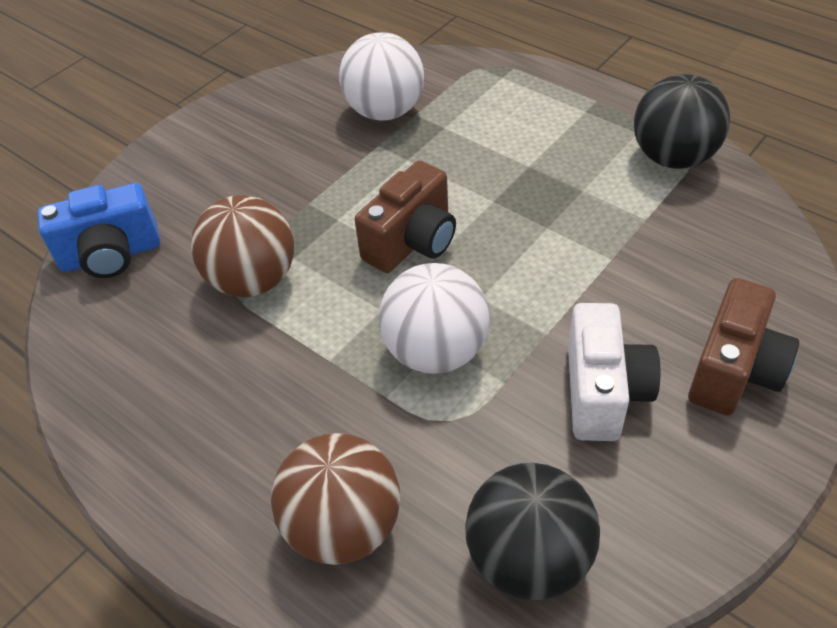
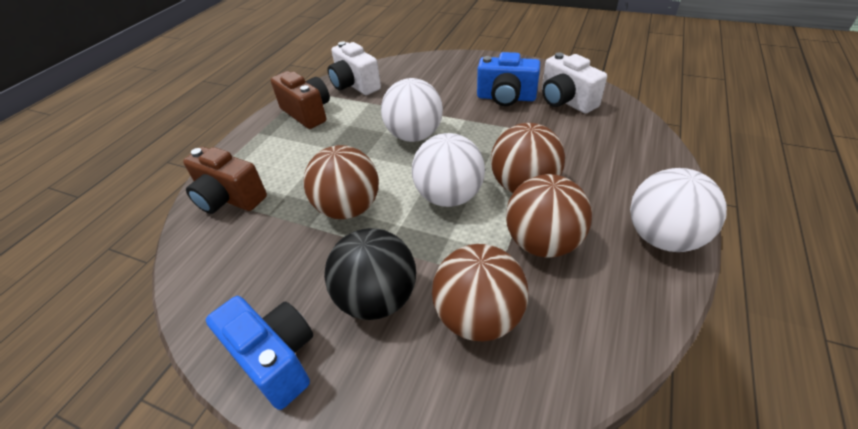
black ball: [465,463,600,601] [634,74,730,169] = 2 -> [324,228,416,320] = 1
blue camera: [37,183,160,278] = 1 -> [206,296,313,410] [477,52,540,106] = 2
brown ball: [191,195,294,297] [271,433,400,565] = 2 -> [303,145,379,219] [432,244,528,341] [491,123,565,193] [506,174,592,258] = 4
white ball: [339,32,424,121] [379,263,490,374] = 2 -> [381,78,443,142] [412,133,485,207] [630,168,727,252] = 3
white camera: [568,303,660,441] = 1 -> [328,41,381,95] [542,52,607,114] = 2

